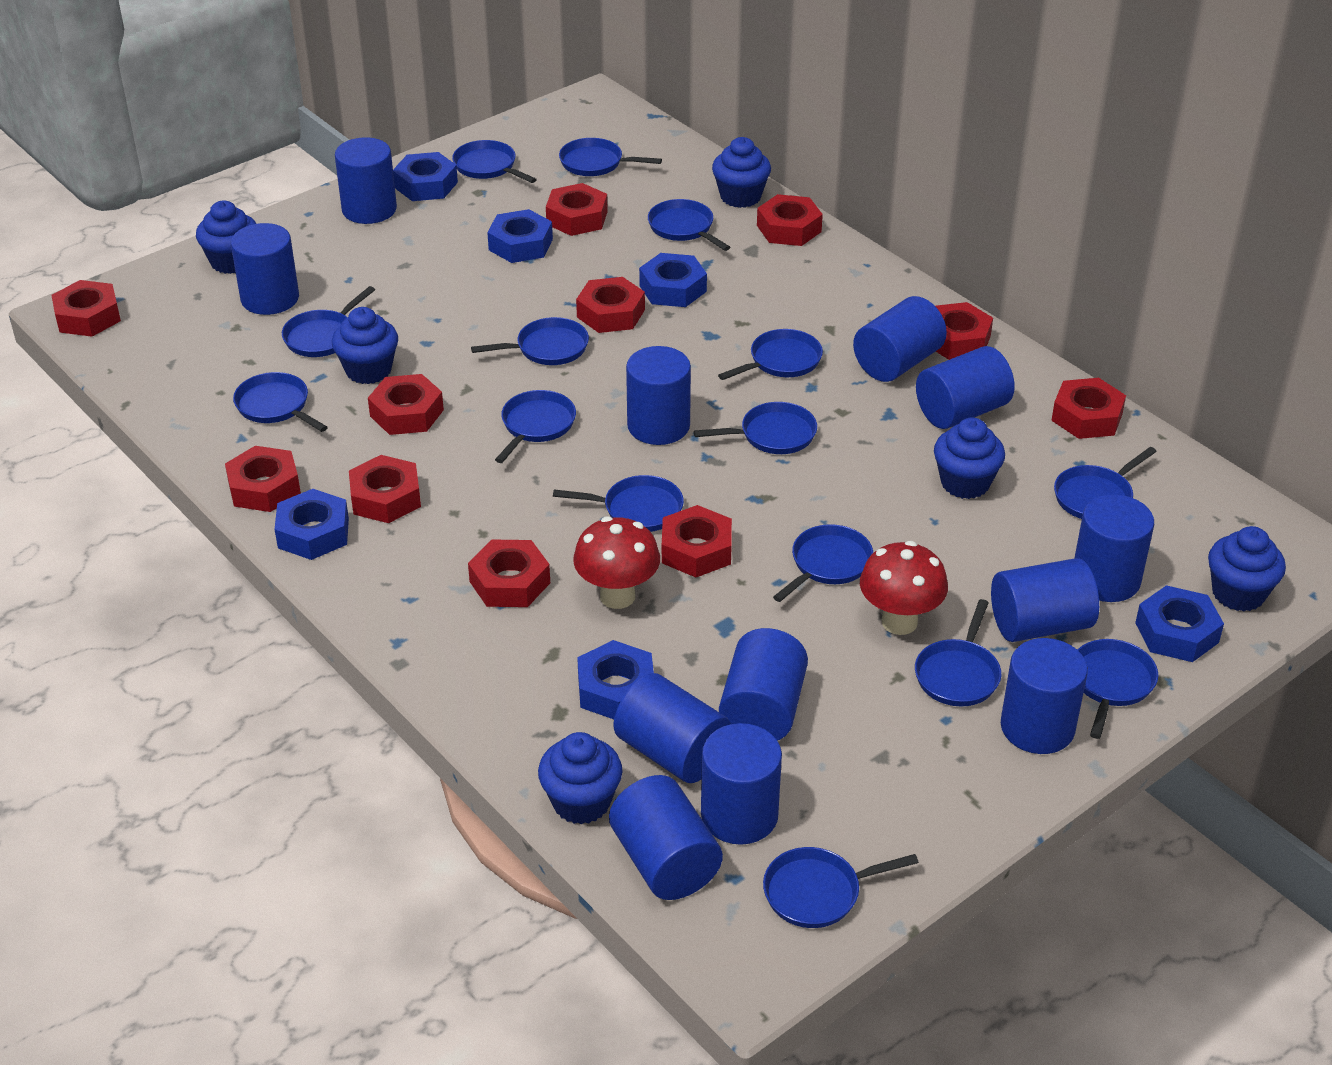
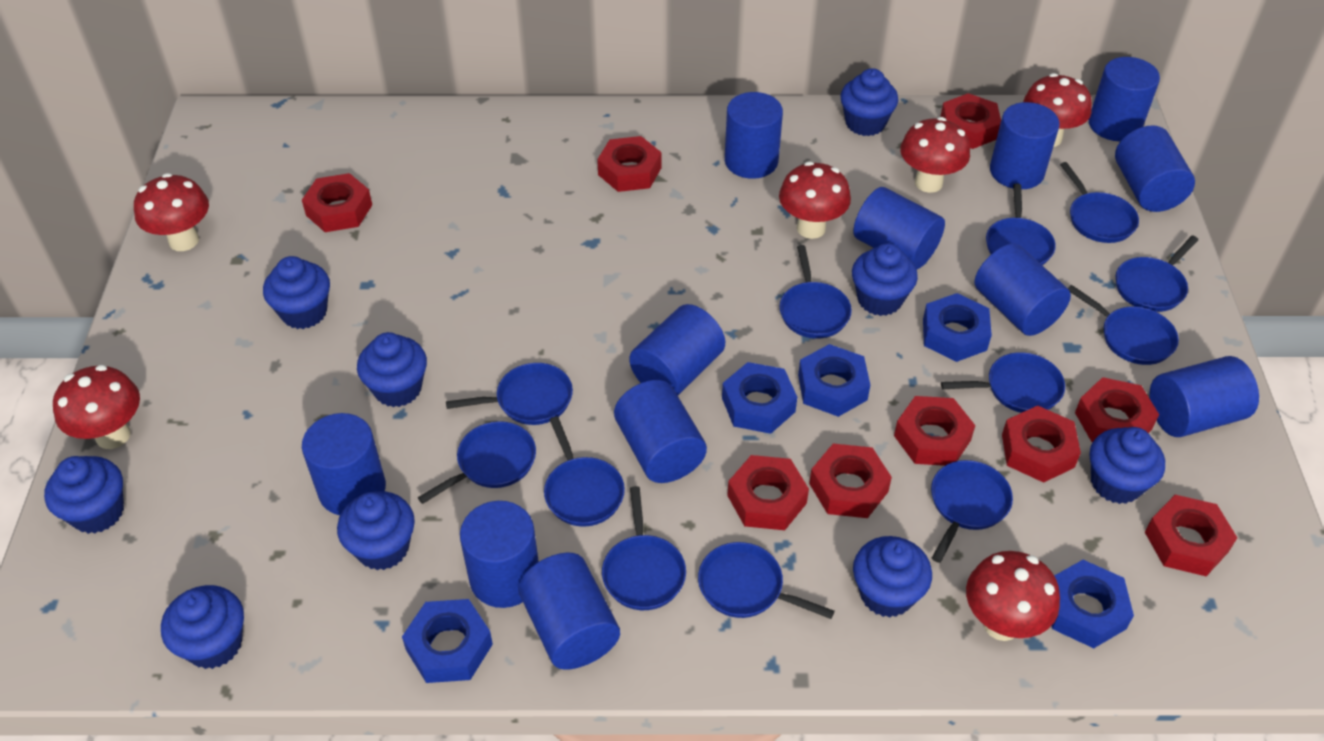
blue cupcake: [196,201,256,274] [332,307,398,384] [538,732,623,824] [712,137,771,208] [934,418,1005,499] [1208,526,1286,612] = 6 -> [44,456,124,534] [161,585,244,669] [263,256,330,329] [337,491,415,570] [357,332,427,407] [840,68,898,136] [852,243,918,316] [853,536,932,618] [1090,427,1165,504] = 9
blue nut: [275,489,349,560] [393,152,458,201] [487,209,553,263] [577,640,654,719] [639,253,707,307] [1135,585,1224,662] = 6 -> [402,599,493,683] [722,362,797,434] [798,344,870,417] [923,293,992,362] [1052,560,1134,648] = 5
blue pan: [233,372,328,432] [282,286,375,357] [452,140,537,183] [471,317,589,365] [495,390,576,463] [553,475,684,532] [559,138,662,176] [648,199,730,251] [694,402,817,454] [718,329,823,380] [763,847,919,928] [773,524,873,602] [915,599,1001,706] [1054,447,1157,519] [1077,639,1158,739] = 15 -> [418,421,536,504] [446,363,573,425] [544,416,625,527] [602,486,686,610] [698,542,834,619] [780,245,852,339] [931,460,1013,563] [941,352,1065,413] [986,183,1056,265] [1060,162,1139,243] [1068,285,1179,365] [1116,235,1198,312] = 12
red mushroom: [573,516,660,609] [860,541,948,635] = 2 -> [53,365,140,449] [134,173,209,251] [779,162,851,239] [900,117,970,193] [966,551,1060,641] [1023,73,1092,147] = 6
red nut: [52,280,121,337] [225,446,301,512] [349,455,421,523] [368,374,444,435] [468,540,550,607] [546,183,608,236] [576,277,645,333] [662,505,732,577] [757,194,823,246] [935,302,993,360] [1051,378,1126,439] = 11 -> [302,173,372,232] [597,136,661,192] [727,455,809,530] [809,444,892,518] [894,396,975,466] [940,93,1001,149] [1002,405,1081,483] [1075,377,1159,442] [1145,495,1237,576] = 9

